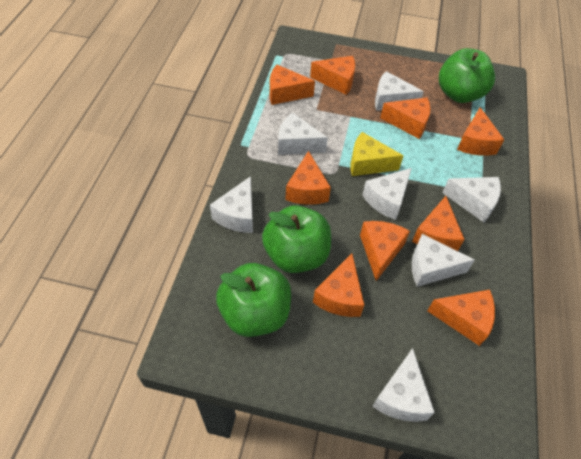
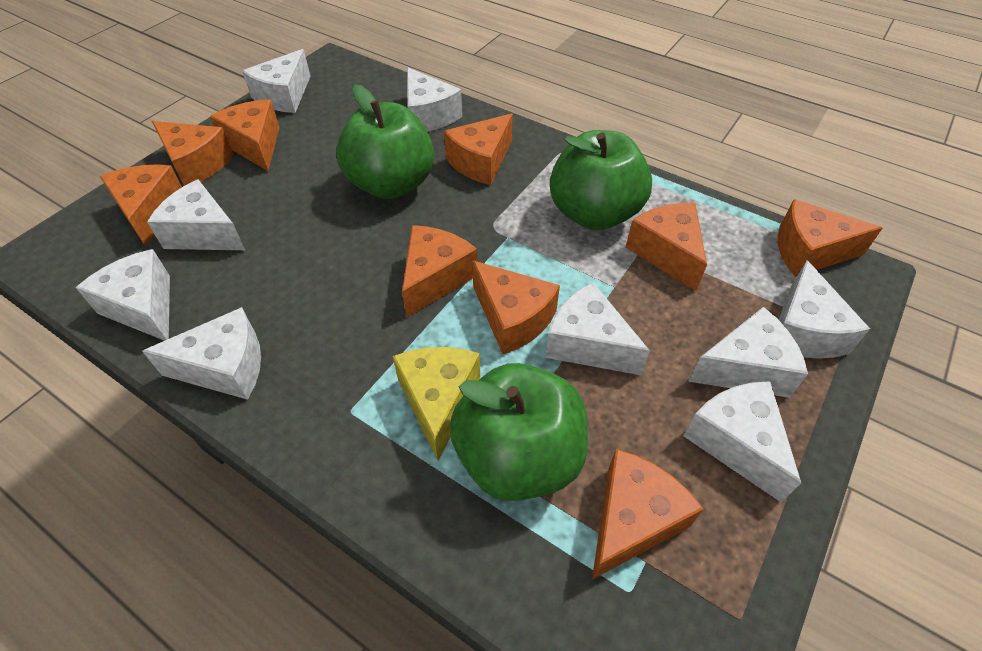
white cheese: [210,176,253,233] [278,112,328,155] [362,168,412,220] [372,348,435,422] [375,71,424,111] [412,234,475,287] [442,177,501,222] = 7 -> [76,249,170,341] [142,307,261,400] [147,179,245,250] [242,49,311,113] [407,68,462,132] [545,282,650,375] [684,381,801,502] [688,307,808,398] [779,260,870,359] = 9

